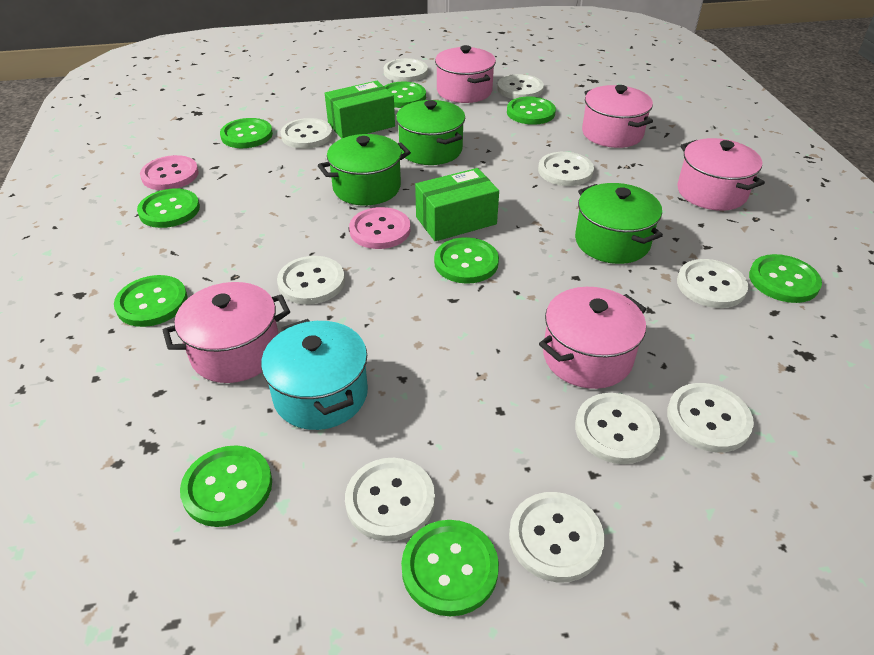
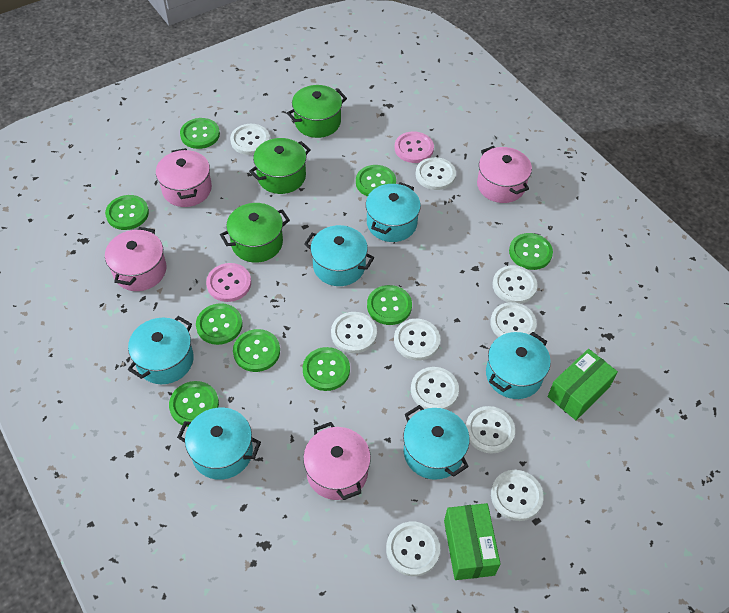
pink pot: [163,282,290,383] [435,45,496,103] [539,287,646,389] [582,85,653,148] [677,138,765,211] = 5 -> [105,227,167,291] [156,148,212,207] [303,422,371,500] [477,146,532,203] = 4
turquoise pot: [261,319,368,430] = 1 -> [128,316,194,384] [177,408,261,480] [304,225,375,286] [366,182,421,242] [403,405,470,480] [486,332,551,399] = 6

